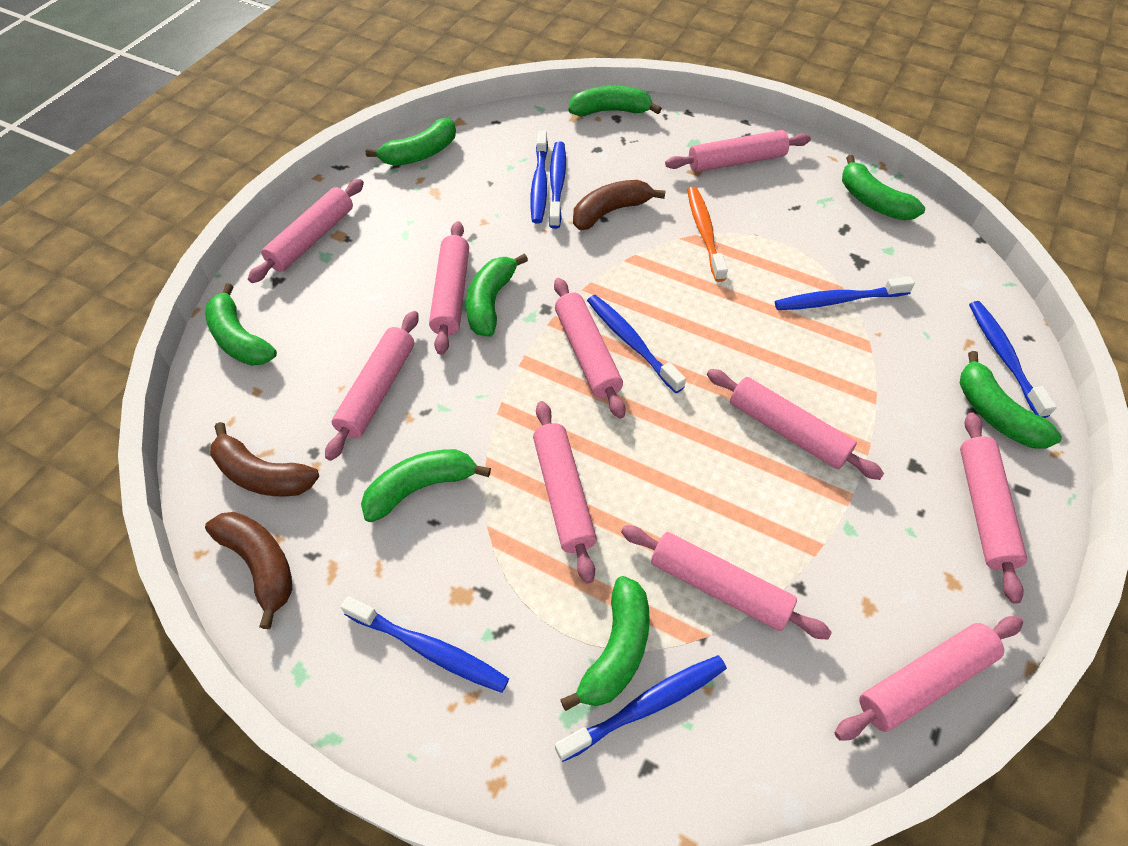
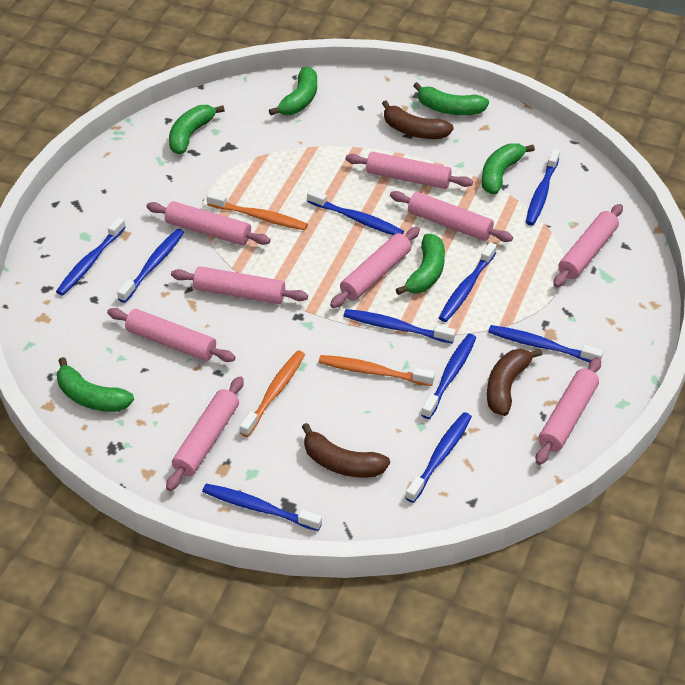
blue toothbrush: [341,596,509,693] [530,130,548,223] [549,141,566,229] [555,655,727,762] [587,295,686,393] [775,277,915,310] [969,301,1057,418] = 7 -> [56,217,126,295] [117,229,184,303] [202,484,322,531] [307,189,404,235] [344,309,456,344] [405,412,472,503] [421,334,476,419] [439,242,497,322] [488,325,603,362] [526,149,560,225] = 10
green banana: [205,283,277,366] [361,449,491,522] [366,118,456,166] [466,254,528,337] [560,576,650,711] [568,86,662,116] [842,155,925,220] [960,351,1062,449] = 8 -> [57,357,134,412] [169,105,225,154] [269,67,317,115] [396,234,445,295] [413,82,489,115] [482,143,535,194] = 6
orange toothbrush: [687,187,728,282] = 1 -> [207,192,308,230] [240,351,305,437] [319,355,435,386] = 3
pink rolling pin: [248,179,364,283] [325,311,419,461] [429,221,469,355] [533,401,597,584] [554,278,626,419] [621,526,832,640] [665,130,811,172] [707,369,884,480] [835,616,1023,741] [960,412,1027,604] = 10 -> [107,308,236,362] [146,201,271,245] [166,376,244,491] [171,266,308,304] [330,227,420,308] [345,152,473,189] [390,191,513,242] [536,357,601,465] [553,204,623,287] = 9

